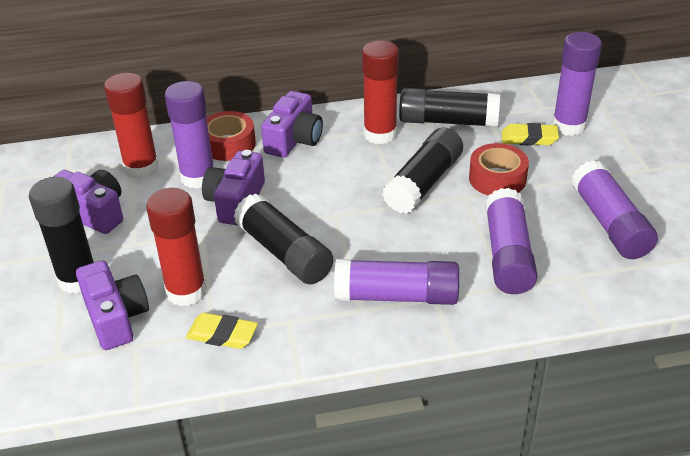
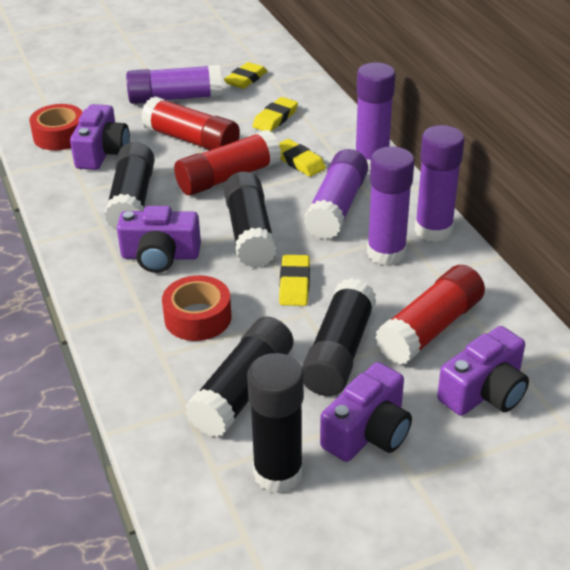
black glue stick: [29,177,94,294] [234,193,333,284] [382,128,463,214] [399,88,500,127] = 4 -> [104,142,155,230] [185,316,293,437] [224,172,277,268] [247,353,304,494] [302,278,376,396] = 5
yellow eraser: [186,313,258,349] [502,123,559,146] = 2 -> [224,62,267,89] [252,97,298,132] [279,139,326,177] [279,255,310,306] = 4

